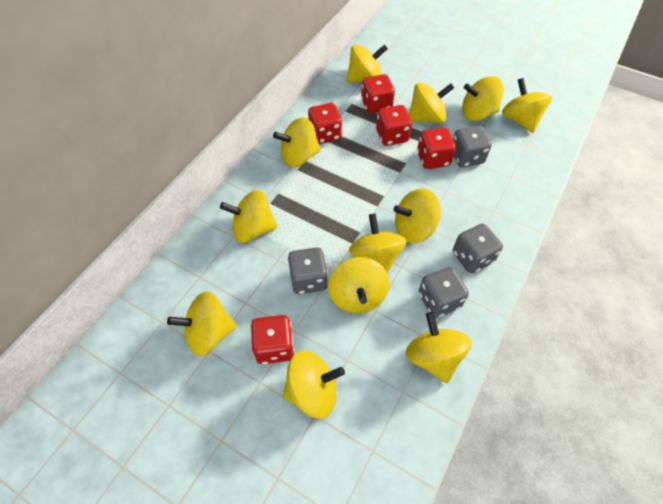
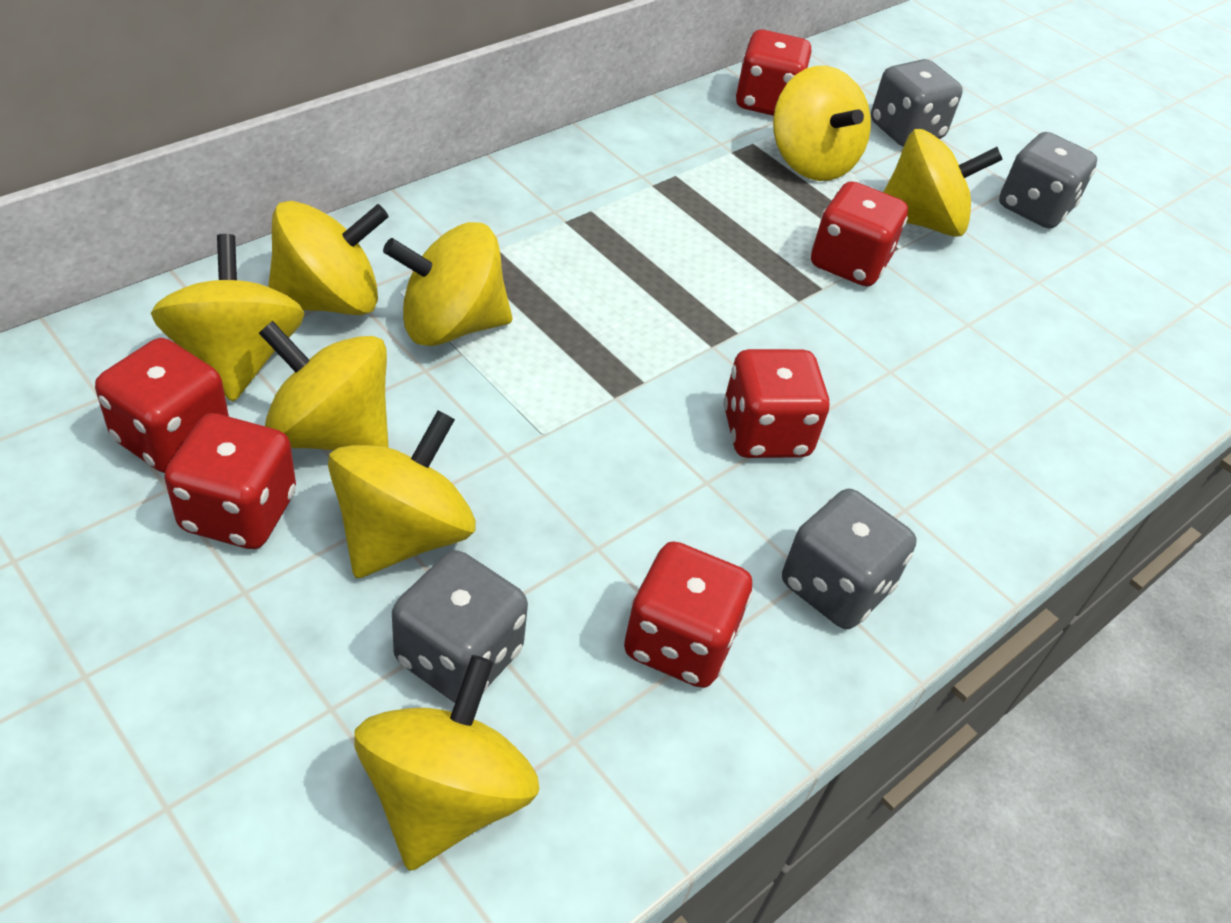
red dice: [251,315,294,364] [308,103,342,144] [361,74,395,114] [376,105,412,146] [417,128,456,169] = 5 -> [95,338,229,473] [164,413,296,549] [624,541,752,688] [723,349,830,458] [735,29,811,116] [811,181,908,286] = 6
yellow spinning top: [167,291,237,356] [220,190,278,243] [273,117,321,167] [283,351,345,419] [328,257,389,313] [346,44,388,82] [349,213,407,273] [394,188,441,243] [406,312,472,383] [409,82,454,123] [462,76,504,121] [502,78,552,133] = 12 -> [151,234,305,402] [259,321,389,451] [268,201,389,315] [328,410,476,578] [354,655,540,871] [383,222,513,346] [773,66,871,181] [883,129,1003,237] = 8

